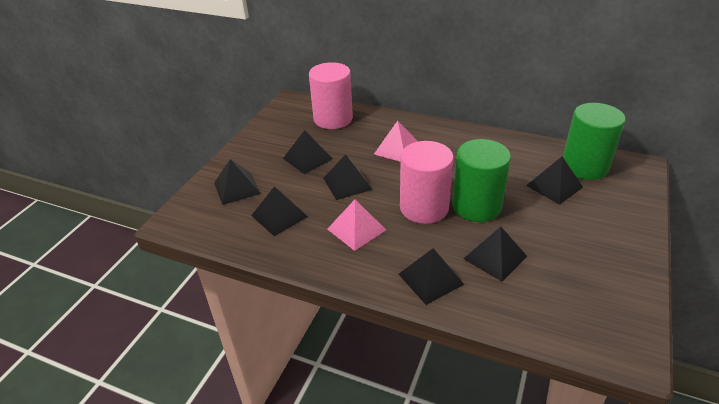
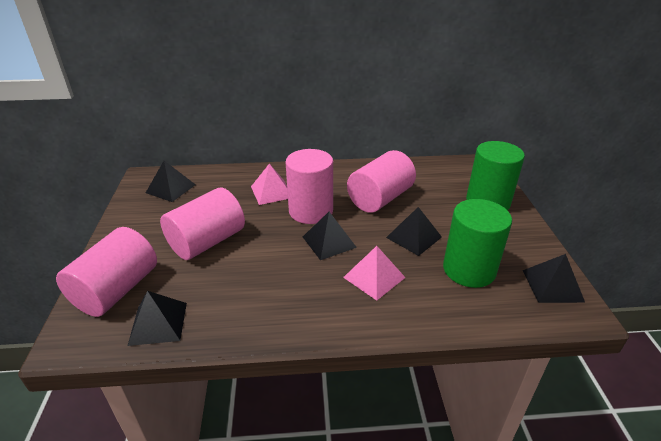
black pyramid: [214,159,261,205] [251,186,308,236] [283,130,333,174] [323,154,373,200] [399,248,464,305] [463,226,527,282] [526,157,583,205] = 7 -> [128,291,187,346] [146,161,196,202] [303,212,357,260] [386,207,442,256] [523,254,585,303] = 5
pink cylinder: [309,62,353,129] [400,141,454,224] = 2 -> [56,227,157,317] [160,188,245,260] [286,149,333,224] [347,150,416,213] = 4

